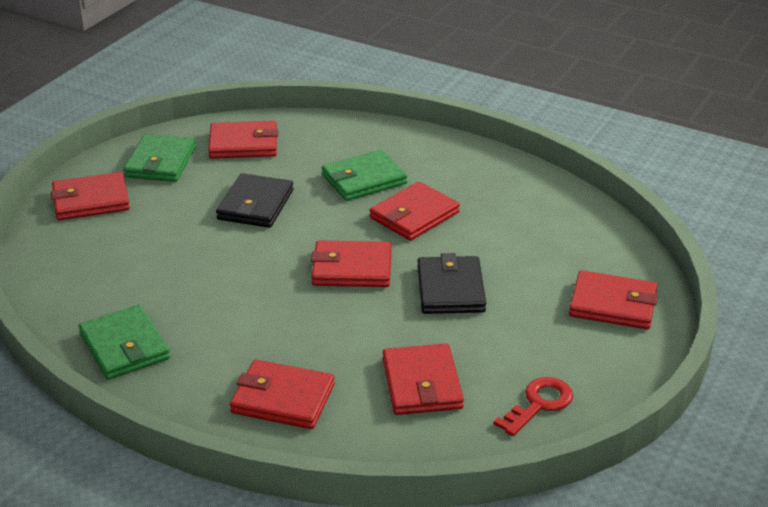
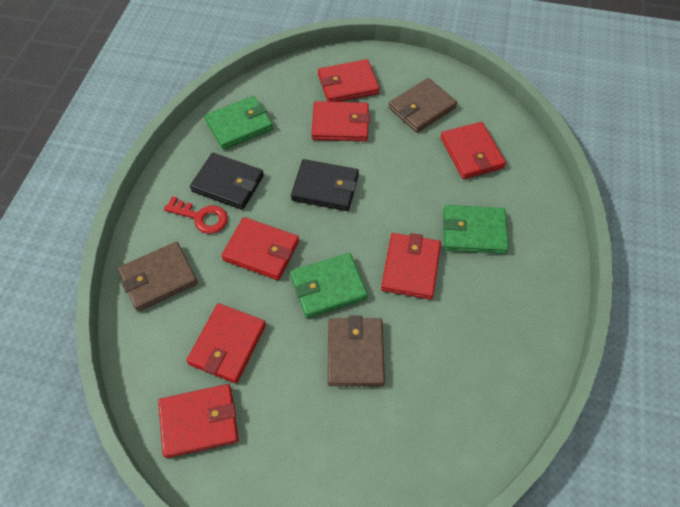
brown wallet: none = 0 -> [118,242,198,311] [328,315,385,386] [388,78,457,133] = 3

